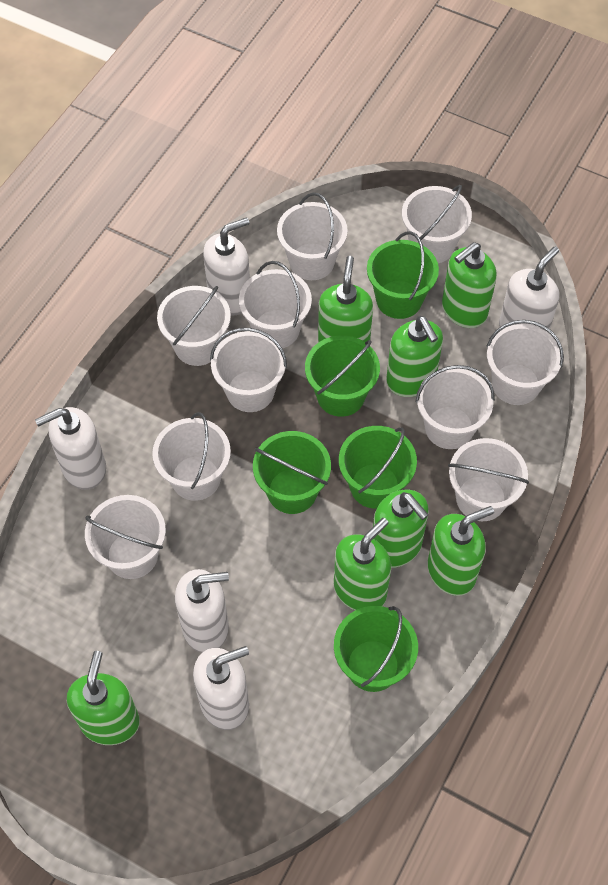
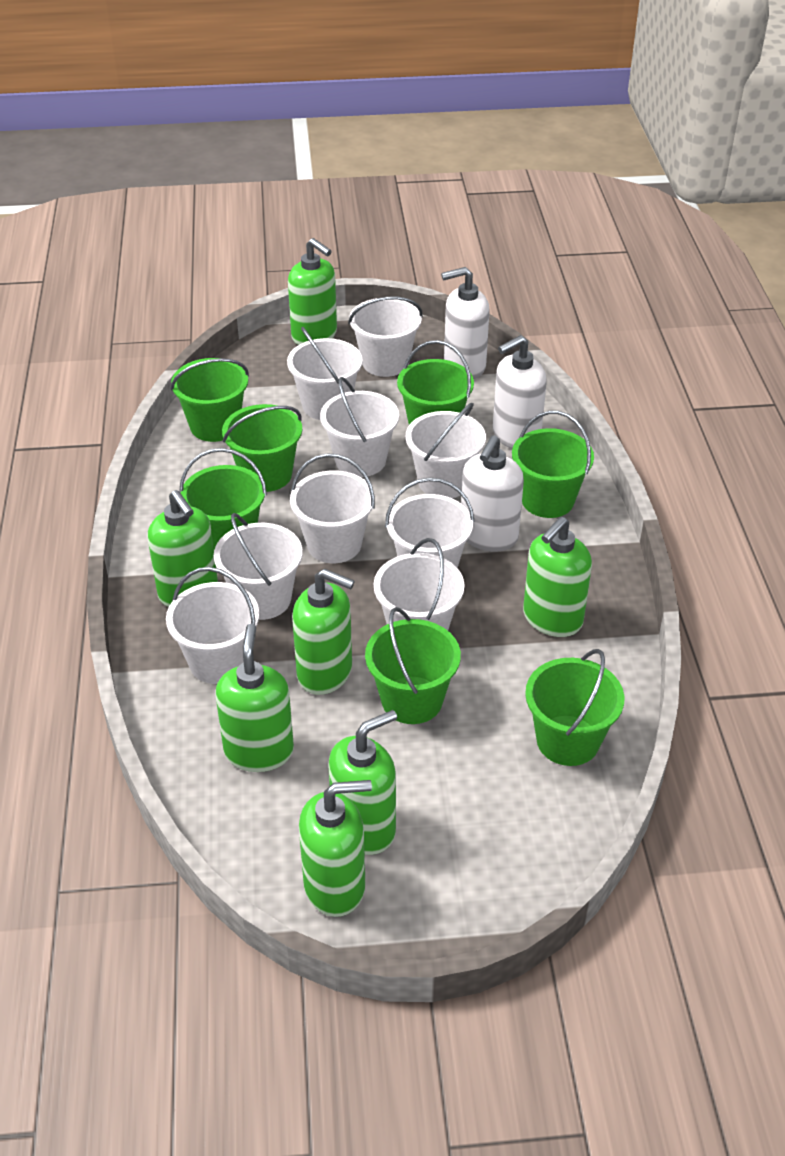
green bucket: [253,431,331,514] [305,335,380,417] [334,606,418,692] [339,426,417,509] [367,231,439,319] = 5 -> [170,358,249,442] [179,448,267,549] [222,404,302,492] [365,607,461,724] [397,340,474,425] [512,411,594,518] [525,649,624,766] = 7
white bucket: [85,495,166,579] [152,412,231,501] [157,286,231,366] [210,328,287,412] [239,261,312,348] [277,192,348,280] [402,185,472,263] [415,365,495,449] [448,438,529,521] [486,320,564,405] = 10 -> [166,567,259,684] [214,513,303,620] [287,327,363,420] [290,453,375,563] [320,377,399,477] [348,297,423,377] [374,538,465,630] [385,477,475,568] [405,403,486,498] = 9
white soap dispenser: [35,407,106,490] [175,569,229,653] [193,646,249,730] [203,217,250,316] [499,247,559,333] = 5 -> [441,267,489,379] [461,435,524,552] [493,335,547,449] = 3

